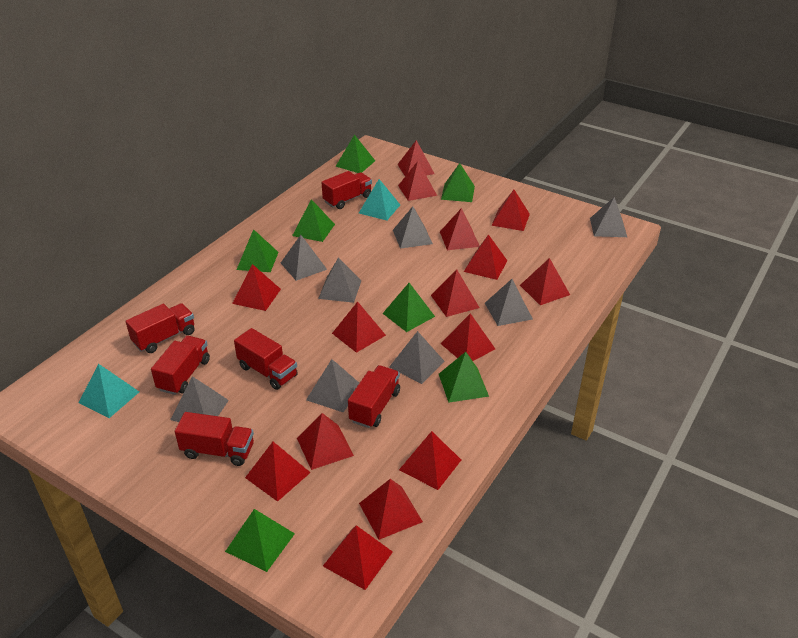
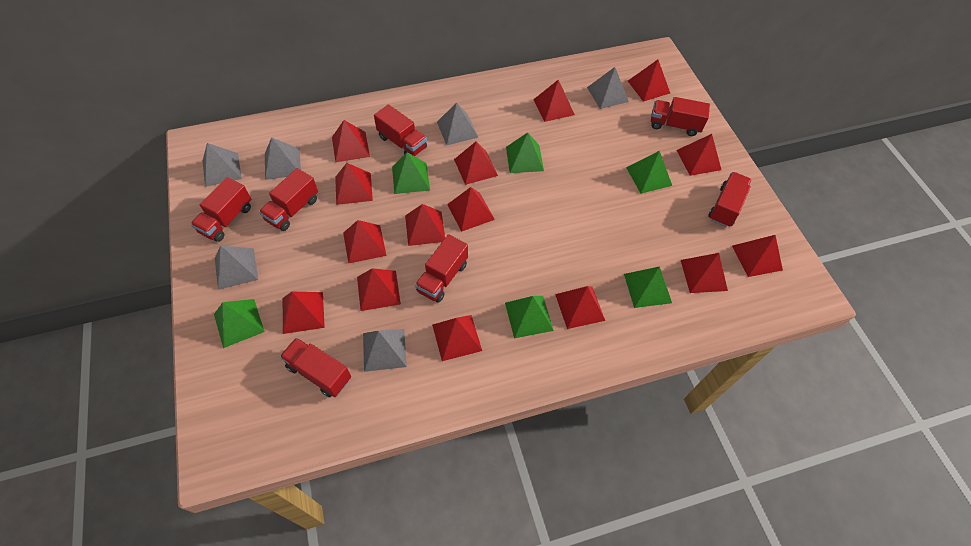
green pyramid: [225,509,295,572] [237,229,278,272] [292,199,335,242] [335,134,375,173] [382,283,435,332] [439,352,489,403] [441,163,475,202] = 7 -> [214,299,265,348] [392,152,430,194] [505,296,554,338] [506,133,544,173] [624,266,672,308] [626,151,672,194] = 6
grey pyramid: [170,376,229,422] [281,235,327,281] [306,359,359,413] [318,258,361,303] [389,331,445,384] [393,206,433,249] [485,279,533,326] [590,197,627,237] = 8 -> [203,143,242,187] [215,246,258,290] [265,137,301,180] [363,329,407,372] [437,102,478,145] [587,67,629,109] = 6
red truck: [126,303,195,353] [151,336,210,395] [175,412,254,466] [234,328,298,390] [322,171,372,209] [348,365,400,428] = 6 -> [191,177,251,242] [259,168,318,231] [280,338,351,397] [374,104,427,156] [415,234,468,303] [651,97,710,136] [708,172,752,227] = 7
turquoise pyramid: [79,364,139,418] [359,179,400,221] = 2 -> none = 0

